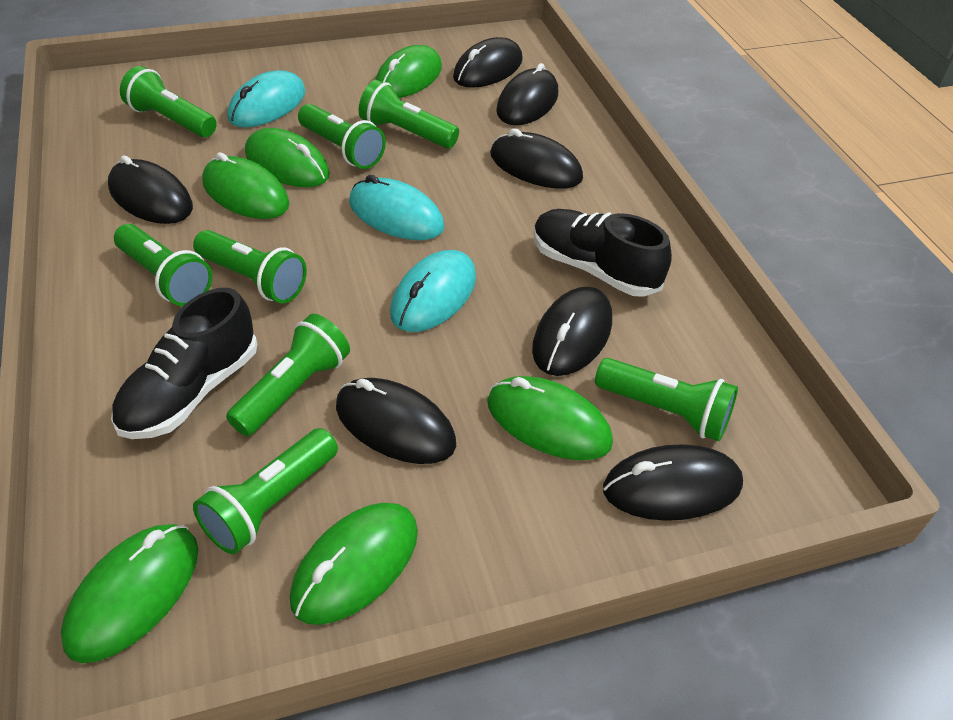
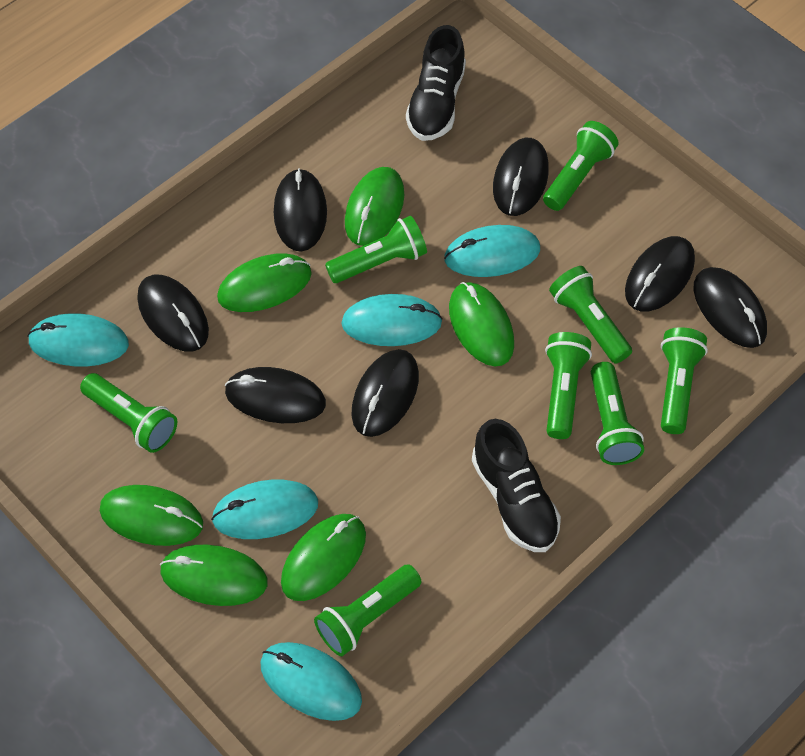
turquoise mouse: [227,70,306,127] [349,175,444,240] [390,250,476,332] = 3 -> [27,313,129,367] [211,479,318,539] [260,642,362,721] [341,294,443,346] [444,225,540,277] = 5

